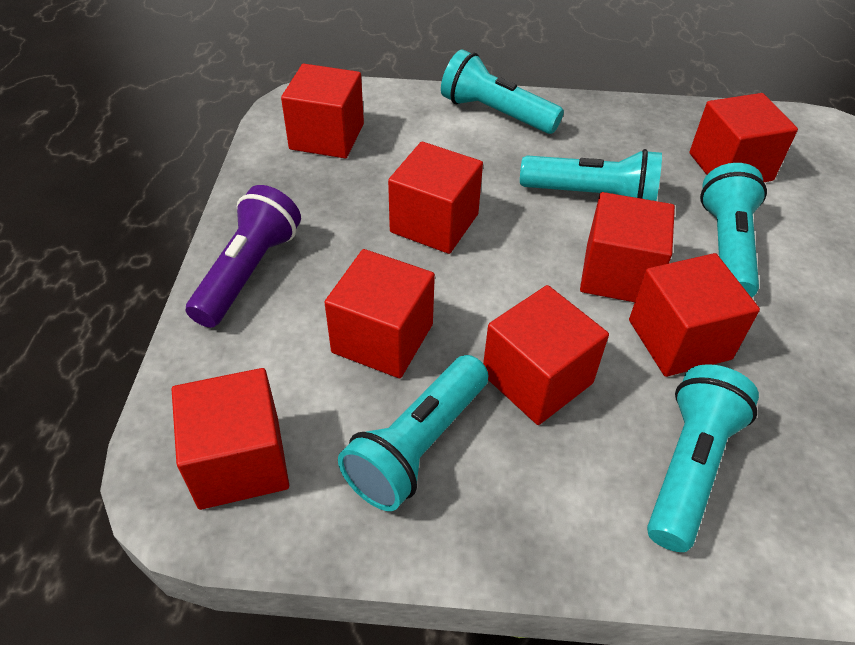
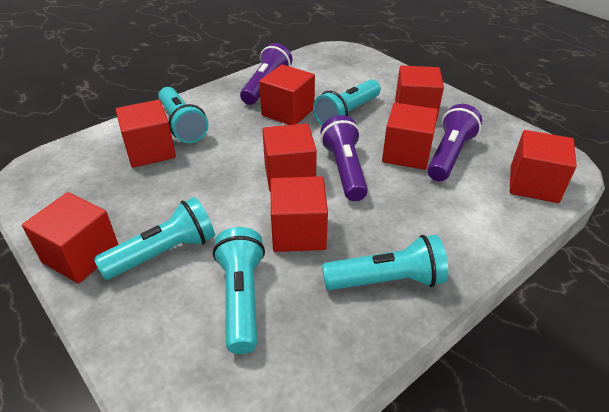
purple flashlight: [186,185,301,328] = 1 -> [240,43,292,105] [320,115,368,201] [427,104,482,181] = 3

